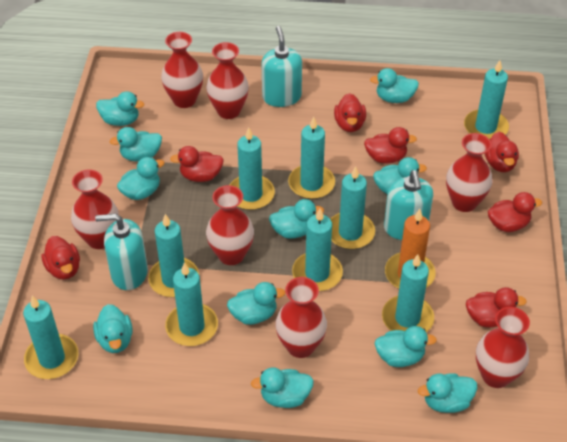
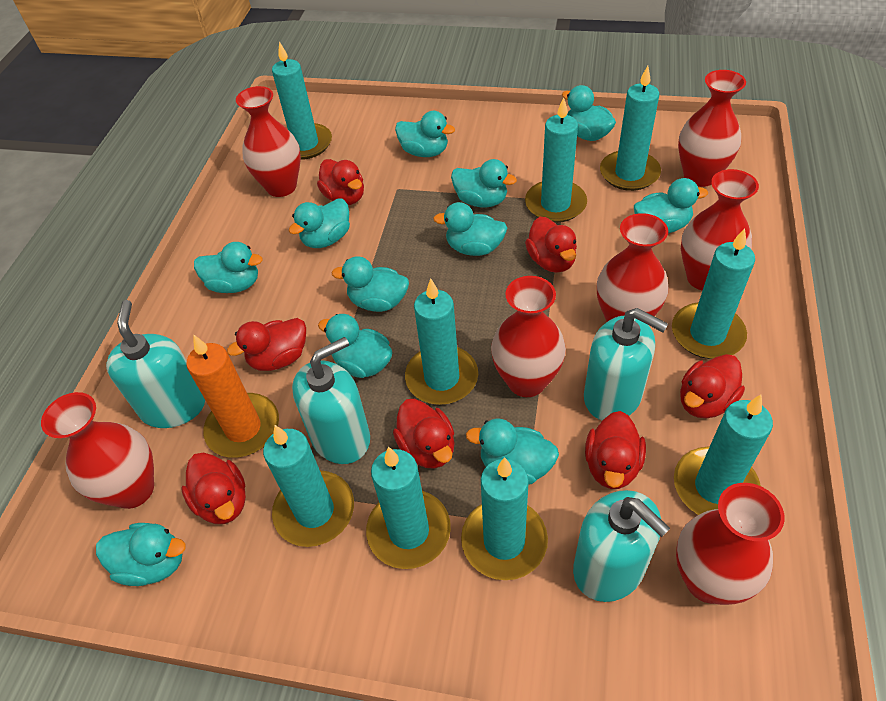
turquoise soap dispenser: [95,213,148,290] [262,26,302,107] [384,170,433,240] = 3 -> [106,300,205,428] [292,337,370,464] [573,490,670,602] [584,308,668,421] = 4

